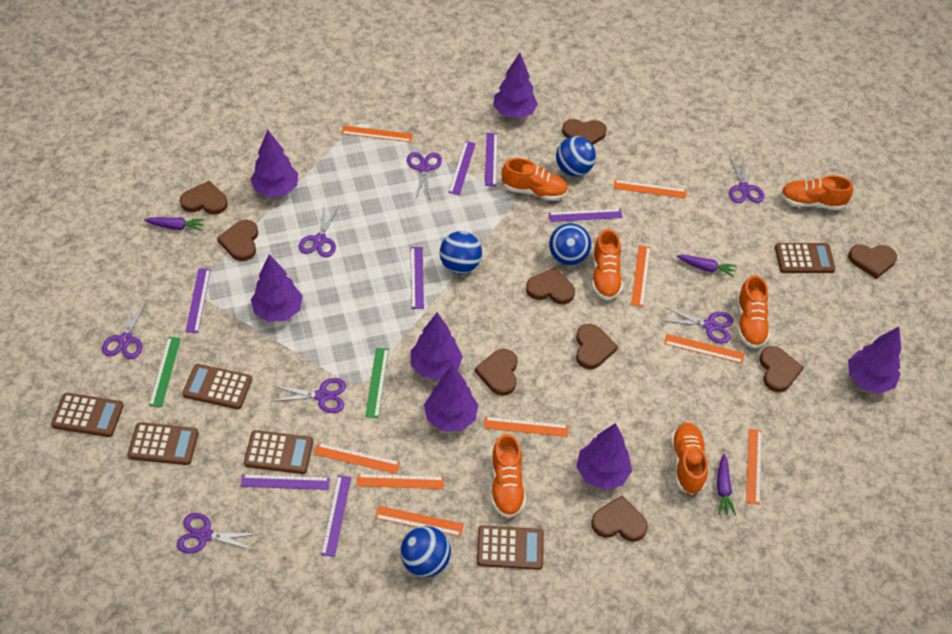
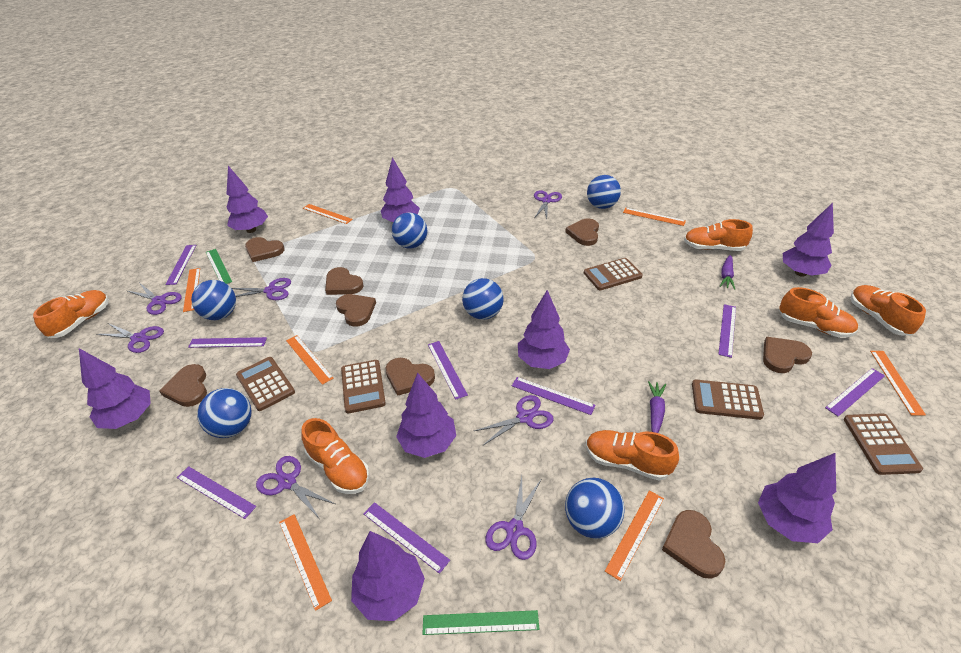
blue ball: [400,526,451,577] [440,231,482,274] [549,223,591,265] [556,136,596,176] = 4 -> [191,280,236,320] [197,388,252,438] [392,212,427,249] [462,278,504,320] [565,477,624,539] [587,175,621,209] = 6
brown calculator: [51,393,124,437] [128,422,199,465] [182,364,252,409] [244,430,313,474] [477,525,544,570] [775,243,836,273] = 6 -> [236,357,295,411] [341,360,386,413] [584,258,643,290] [692,380,764,420] [844,413,923,475] = 5
brown heart: [180,181,228,215] [217,220,258,261] [475,349,518,396] [526,267,575,304] [562,119,607,145] [576,324,618,369] [591,496,648,542] [759,346,804,392] [848,244,897,279] = 9 -> [159,364,207,407] [245,237,284,262] [325,267,364,295] [336,294,376,327] [385,358,435,396] [565,218,599,246] [662,510,726,579] [763,337,812,373] = 8
orange ruler: [314,443,400,474] [341,125,413,142] [357,474,444,489] [375,506,464,536] [484,417,568,437] [614,180,686,198] [631,245,651,307] [664,334,744,363] [746,428,762,505] = 9 -> [183,268,200,312] [279,514,332,611] [286,335,334,385] [303,204,353,224] [605,490,664,581] [623,208,686,226] [870,351,926,416] = 7
purple carrot: [144,217,205,231] [676,255,737,277] [717,454,736,516] = 3 -> [648,381,666,433] [720,255,735,289] = 2
purple ruler: [186,268,211,333] [241,474,330,490] [321,475,351,557] [411,247,424,309] [449,141,476,195] [485,133,498,186] [549,209,623,222] = 7 -> [165,245,196,285] [177,466,256,519] [188,337,267,348] [363,502,450,574] [428,341,468,400] [512,377,596,415] [718,304,736,358] [825,368,885,416] = 8
purple tree: [251,130,298,197] [251,254,303,322] [410,312,463,380] [424,365,478,431] [493,53,538,119] [576,423,632,490] [848,327,901,394] = 7 -> [79,348,151,429] [226,166,268,233] [351,531,425,621] [381,157,420,222] [396,373,456,458] [518,290,570,369] [758,453,836,543] [783,203,834,277] = 8

